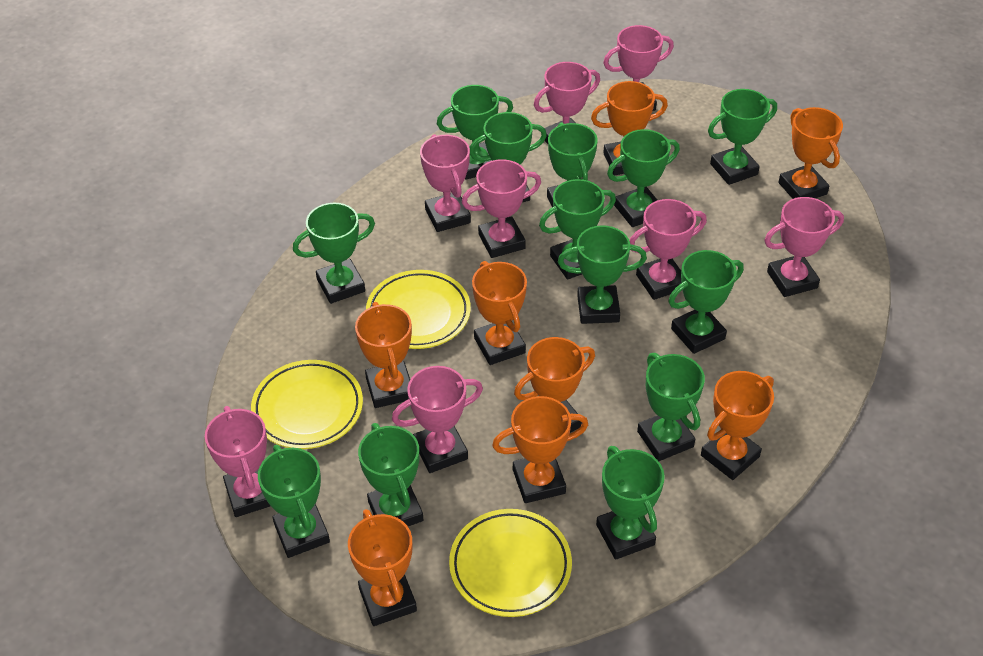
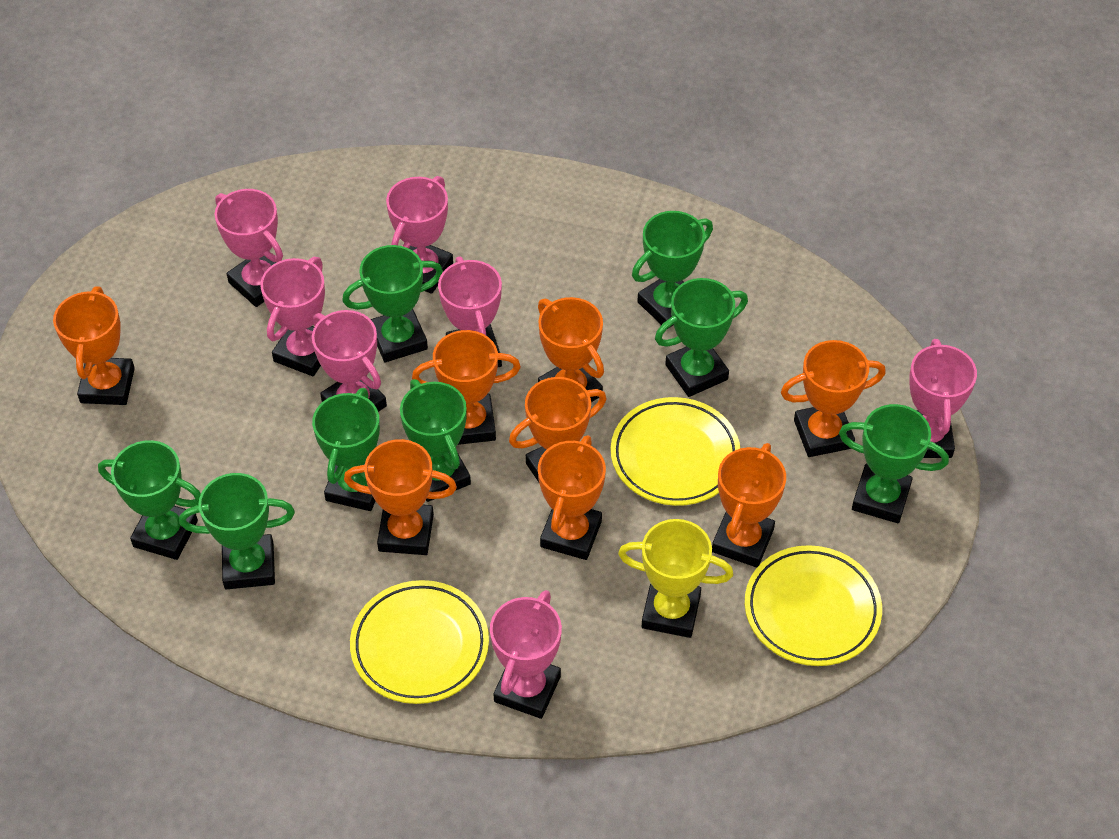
green trophy: [258,445,330,558] [293,203,375,304] [358,423,423,526] [437,85,513,180] [470,112,547,202] [539,179,616,279] [547,123,598,207] [558,225,647,324] [596,446,665,560] [607,129,680,227] [637,353,705,461] [668,250,744,354] [708,89,777,185] = 13 -> [98,440,201,560] [179,473,295,589] [312,388,380,511] [342,245,443,362] [400,379,471,502] [632,211,713,328] [655,278,748,397] [839,404,949,523] = 8
pink trophy: [205,406,270,517] [392,366,483,473] [420,134,471,232] [462,159,541,258] [534,62,600,144] [603,25,674,111] [630,199,707,300] [764,197,844,297] = 8 -> [215,189,283,307] [260,257,325,376] [312,310,387,412] [386,176,453,294] [438,256,502,367] [490,590,562,719] [909,339,977,458] = 7
yellow trophy: none = 0 -> [618,519,733,638] = 1

